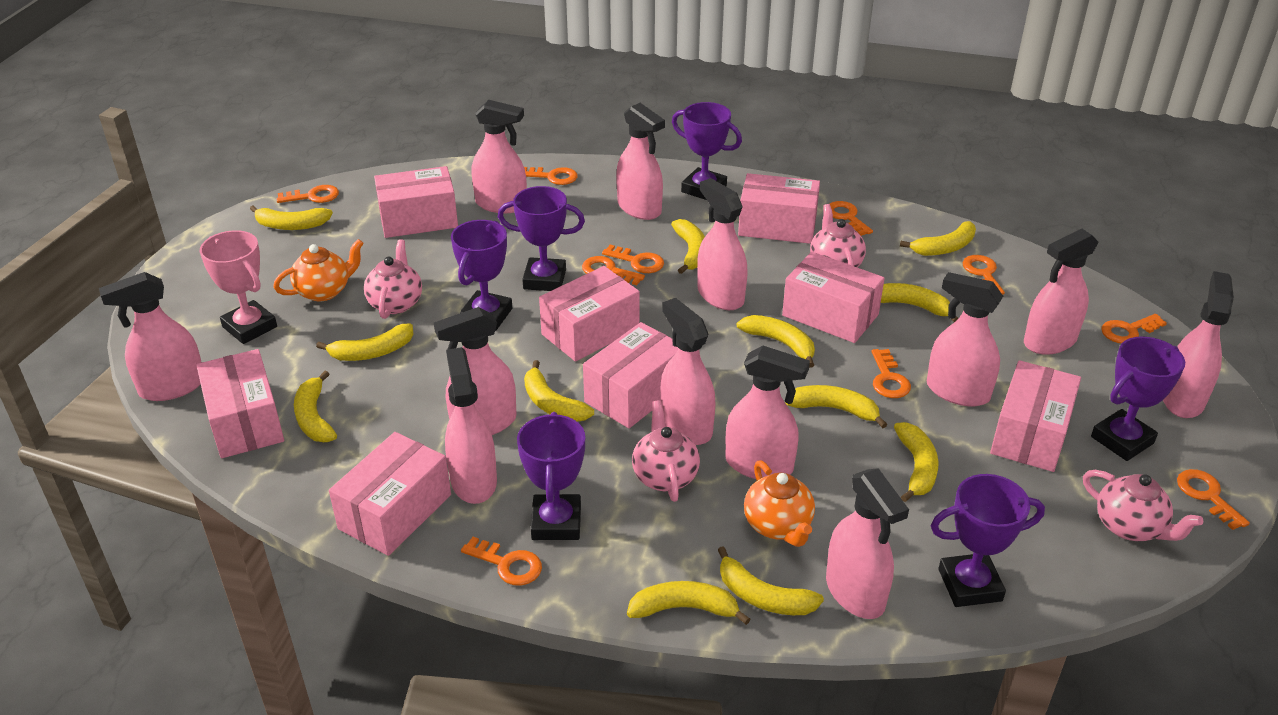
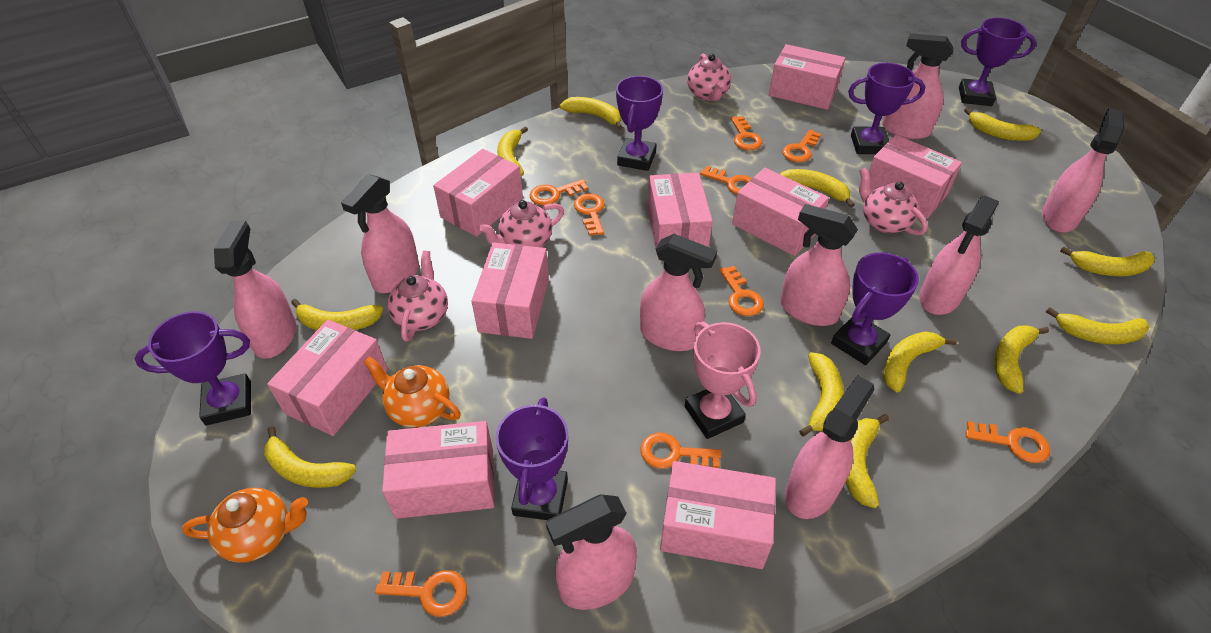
orange key: [276,185,339,203] [461,537,542,586] [524,167,578,185] [582,256,645,285] [602,245,664,273] [830,201,873,236] [871,349,911,398] [962,255,1005,295] [1101,314,1167,344] [1177,469,1250,530] = 10 -> [375,570,467,617] [530,179,588,206] [574,193,605,236] [640,432,721,469] [700,166,752,194] [719,266,764,316] [731,116,762,150] [783,130,821,162] [965,421,1050,463] = 9
pink box: [196,349,284,458] [329,432,451,556] [374,166,458,238] [539,266,640,362] [583,322,679,428] [738,173,820,244] [782,252,885,343] [990,360,1081,472] = 8 -> [267,320,388,436] [382,421,494,519] [433,149,523,237] [471,242,549,339] [647,172,713,256] [660,461,776,569] [732,168,829,256] [769,44,845,110] [869,135,962,218] = 9
pink spray bottle: [99,272,202,401] [434,307,517,435] [445,347,497,504] [471,100,527,213] [616,103,665,220] [661,298,715,445] [697,178,748,310] [726,346,810,479] [826,468,909,619] [927,272,1003,407] [1024,229,1098,355] [1163,271,1234,418] = 12 -> [214,221,296,359] [341,174,419,293] [546,494,637,610] [640,234,717,351] [780,204,858,326] [785,375,874,519] [882,33,954,139] [919,196,999,315] [1042,108,1124,233] = 9

